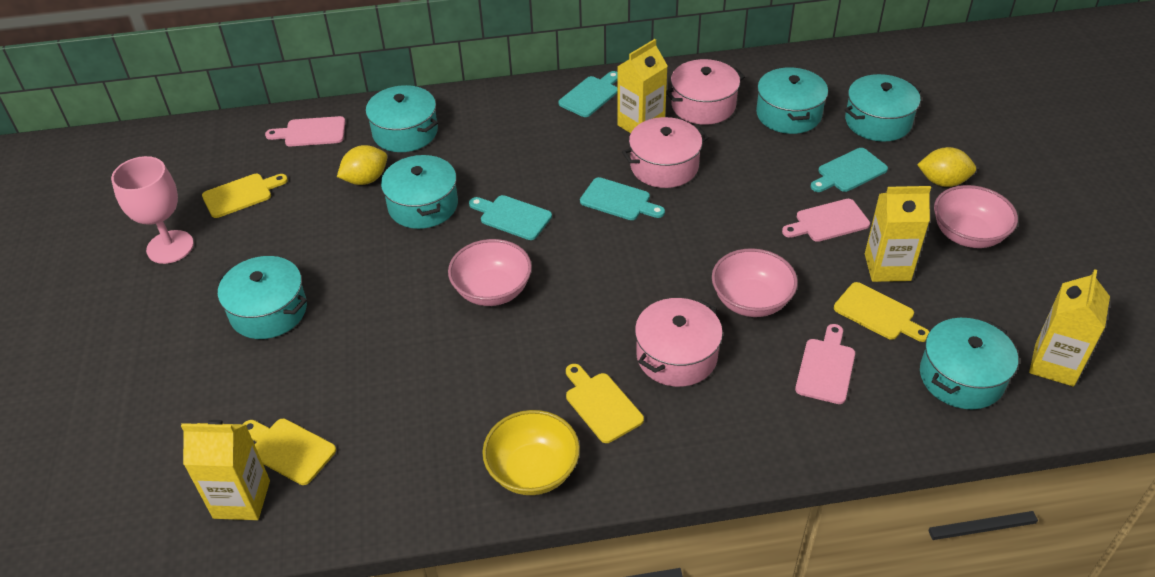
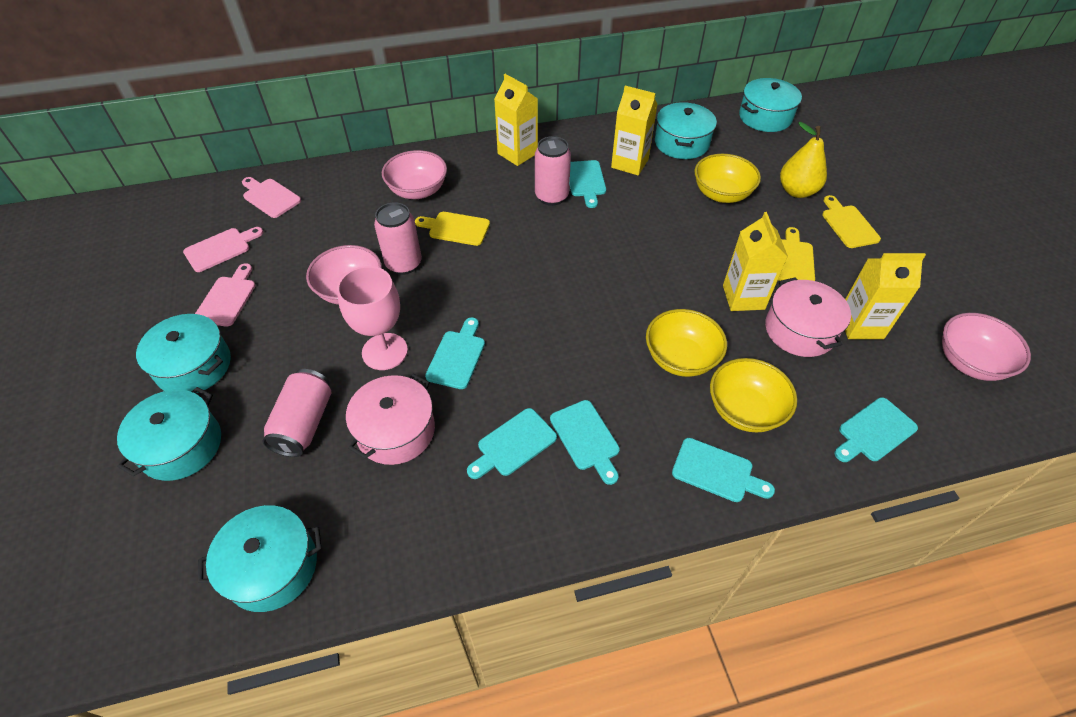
pink can: none = 0 -> [262,369,331,457] [374,202,422,275] [535,136,571,206] = 3
pink pot: [622,117,709,188] [635,298,723,387] [666,59,745,125] = 3 -> [346,374,435,465] [765,277,851,357] = 2
turquoise cutting board: [469,195,552,240] [558,71,618,117] [580,177,665,220] [810,148,888,192] = 4 -> [425,317,485,389] [467,408,557,479] [550,400,620,485] [570,160,606,208] [672,438,775,502] [834,397,918,462] = 6
turquoise pot: [216,256,307,339] [366,85,438,152] [381,154,458,229] [756,67,828,134] [844,74,921,142] [920,318,1018,409] = 6 -> [117,387,221,481] [136,314,231,393] [198,505,321,612] [655,102,717,159] [739,78,802,132] = 5
yellow bowl: [482,410,580,495] = 1 -> [646,309,727,377] [694,154,761,203] [710,358,797,433] = 3
yellow cutting board: [202,174,288,218] [243,419,336,485] [566,364,644,443] [834,282,929,342] = 4 -> [415,212,490,246] [778,227,815,281] [822,195,881,248] = 3
yellow lemon: [337,145,387,185] [917,147,976,187] = 2 -> none = 0
yellow pear: none = 0 -> [780,122,827,198] = 1

